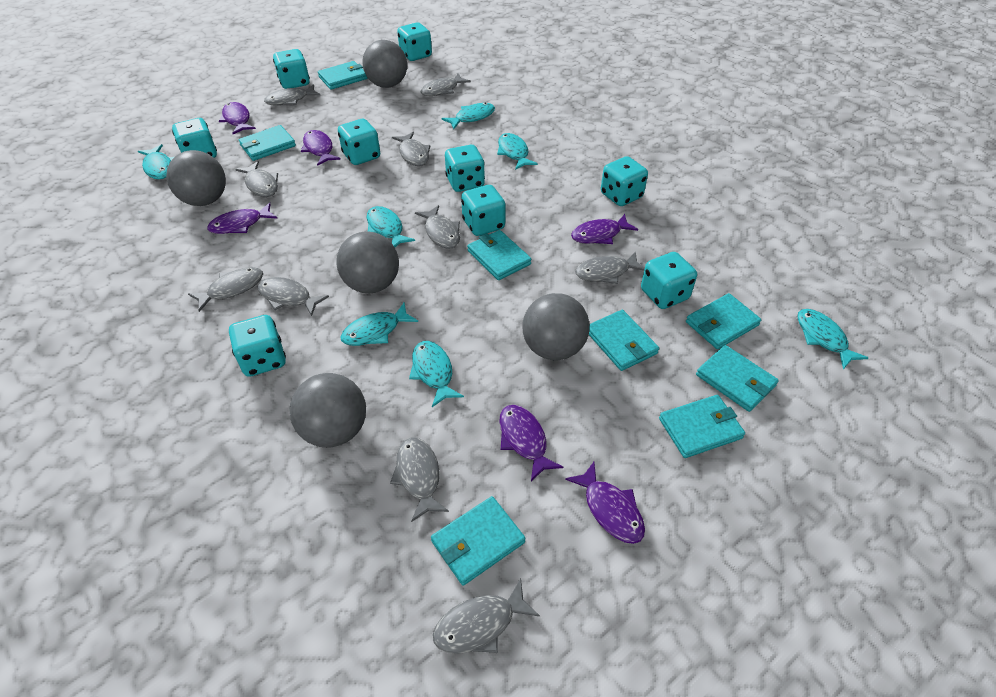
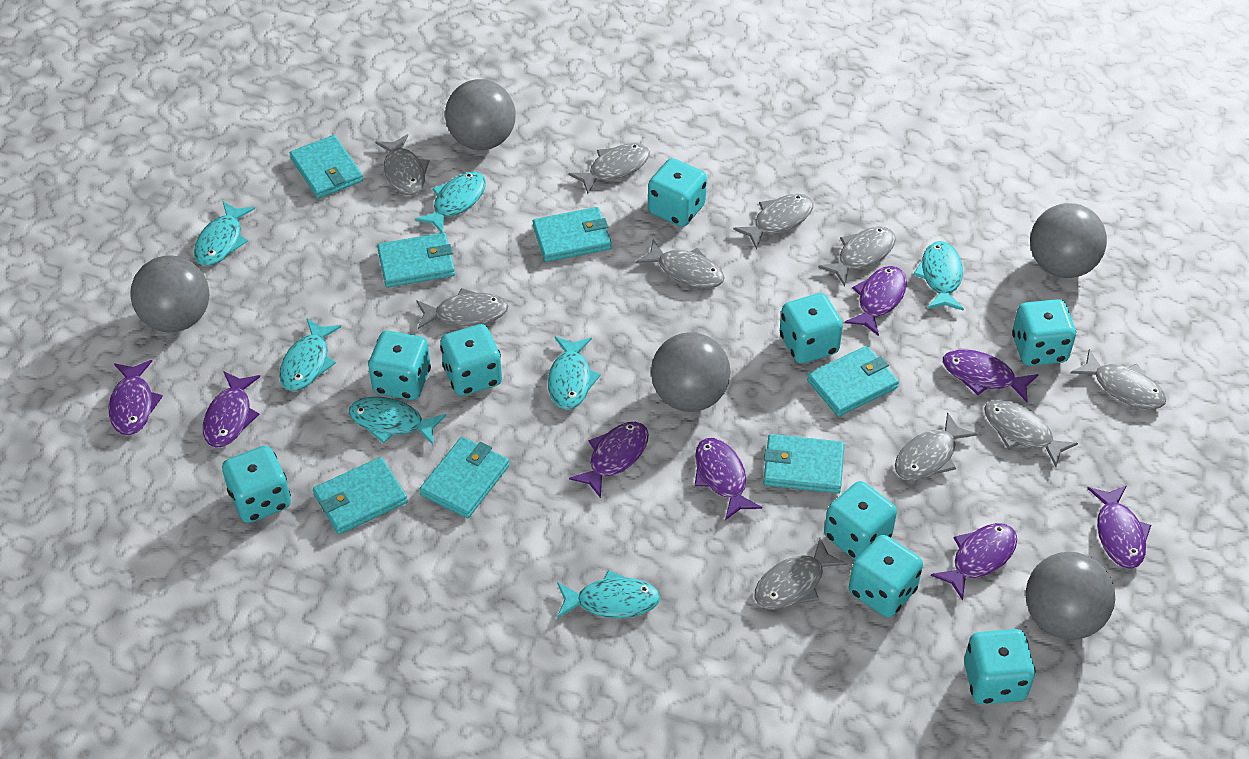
purple fish: [207,203,278,234] [219,102,256,134] [301,130,341,166] [499,405,563,481] [565,462,645,544] [571,214,638,244] = 6 -> [109,360,163,435] [203,371,260,448] [569,422,649,498] [695,438,762,520] [845,266,907,336] [931,523,1017,601] [943,349,1039,402] [1087,485,1151,569] = 8
turquoise wallet: [238,125,296,161] [318,61,367,90] [431,496,526,586] [467,230,532,280] [589,310,659,371] [659,395,745,458] [686,293,761,349] [696,345,779,412] = 8 -> [290,135,363,199] [313,457,408,534] [377,232,455,288] [419,437,509,518] [533,207,612,262] [763,434,844,494] [807,346,899,417] = 7

